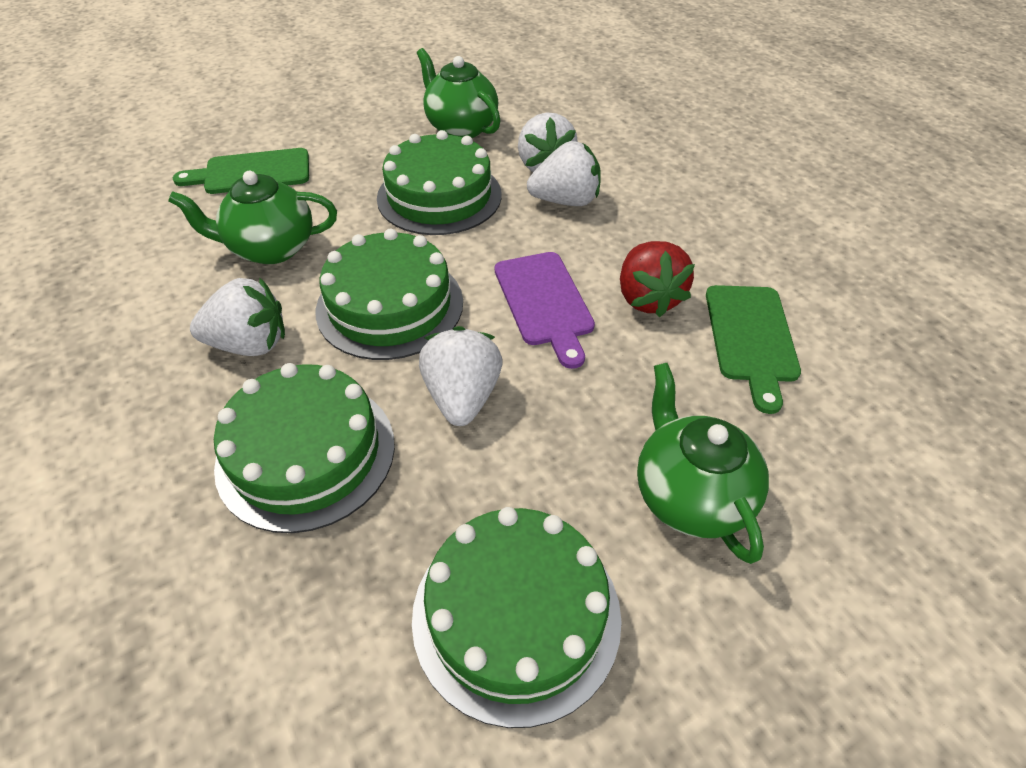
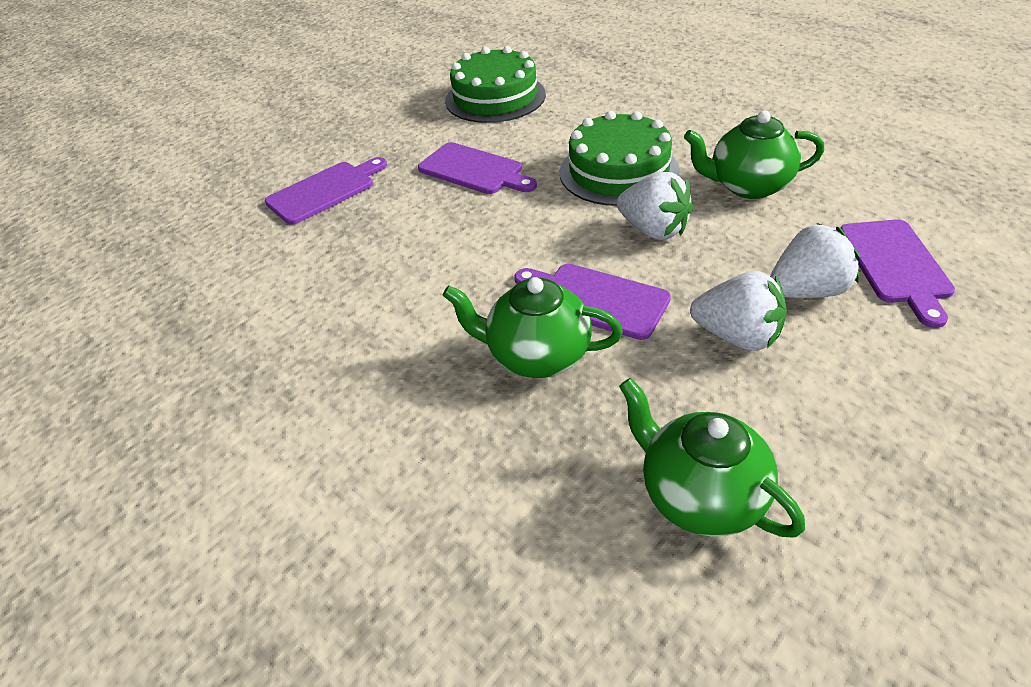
green cake: [214,363,395,533] [316,229,463,360] [377,130,502,235] [412,507,622,728] = 4 -> [445,46,546,123] [560,111,680,206] = 2
green cutting board: [173,148,309,194] [706,285,801,414] = 2 -> none = 0
purple cutting board: [495,252,595,369] = 1 -> [265,157,387,225] [418,142,537,194] [514,264,671,340] [841,219,955,328] = 4
red strawberry: [620,241,695,317] = 1 -> none = 0
white strawberry: [190,278,285,356] [419,326,502,426] [518,113,578,172] [527,141,601,206] = 4 -> [616,172,693,240] [690,271,787,351] [770,223,860,298] = 3

